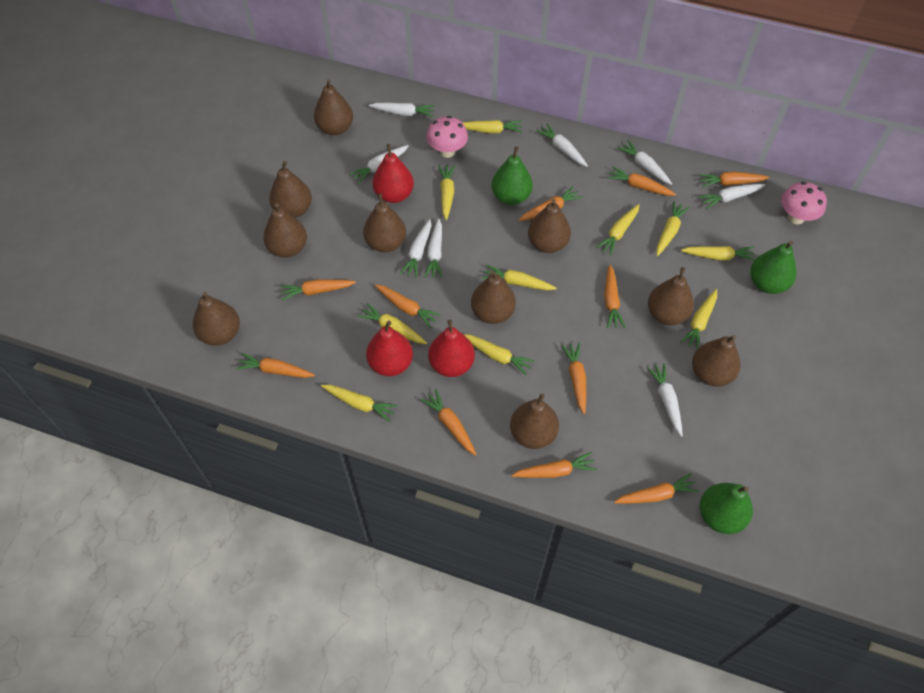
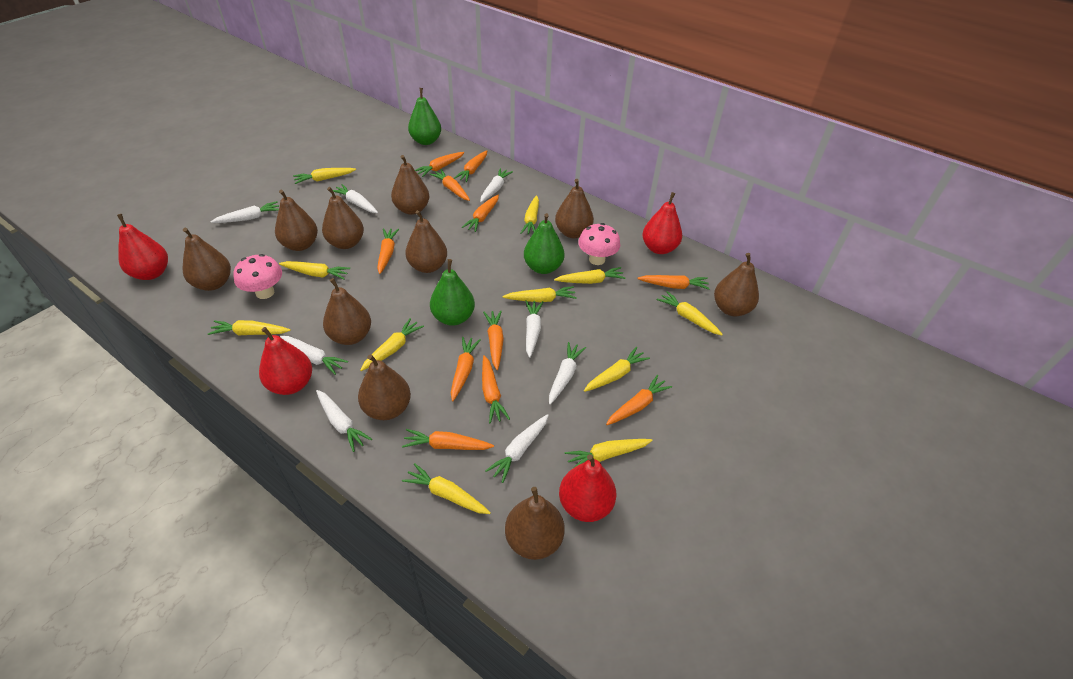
red pear: [366,321,413,376] [372,144,414,203] [428,320,475,377] = 3 -> [117,214,168,280] [259,327,312,395] [559,454,616,522] [642,192,682,254] = 4
yellow carrot: [321,385,398,422] [357,303,427,344] [438,165,455,220] [462,120,522,133] [463,334,535,376] [482,264,557,290] [596,204,639,256] [656,201,690,256] [680,289,717,349] [681,246,755,261] = 10 -> [208,320,291,336] [279,261,350,279] [293,168,356,184] [360,318,424,371] [402,463,491,514] [503,286,577,302] [520,195,539,235] [554,267,625,284] [564,439,653,470] [584,347,650,392] [657,291,723,335] = 11

